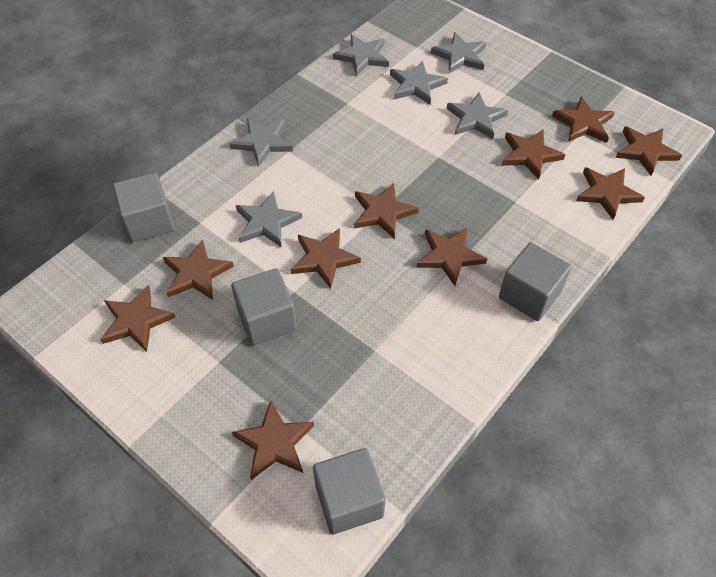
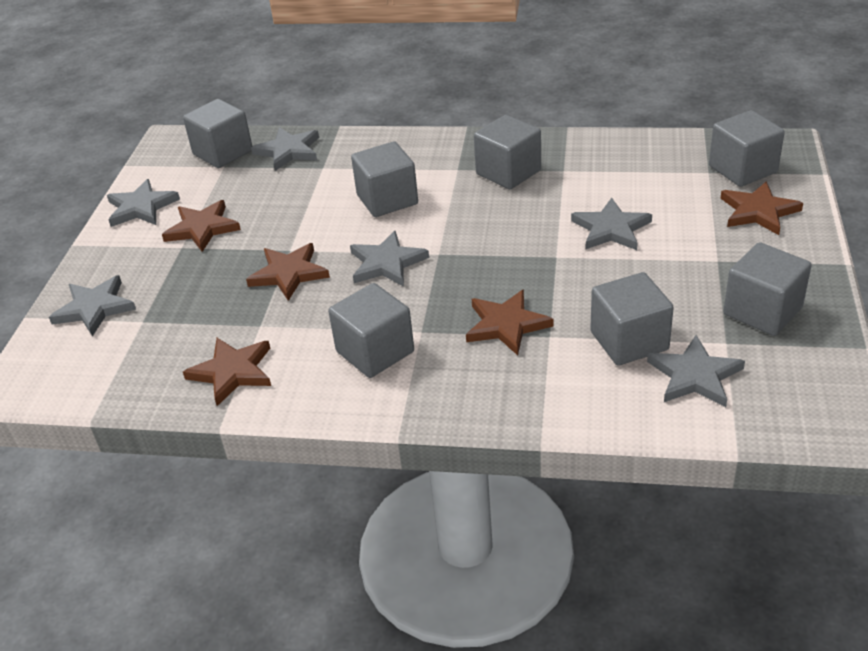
brown star: [100,285,176,352] [163,239,234,300] [232,401,314,480] [291,228,361,289] [354,183,419,239] [416,228,487,286] [502,129,565,180] [552,97,615,143] [576,167,645,220] [615,127,682,176] = 10 -> [162,200,241,252] [183,338,271,406] [246,243,330,301] [466,289,553,356] [720,181,803,235] = 5
grey cube: [113,172,175,242] [231,268,297,345] [313,448,386,535] [499,243,572,321] = 4 -> [183,99,252,168] [328,283,414,378] [351,141,418,217] [474,115,541,189] [590,272,674,366] [709,110,785,187] [724,242,812,336] = 7

